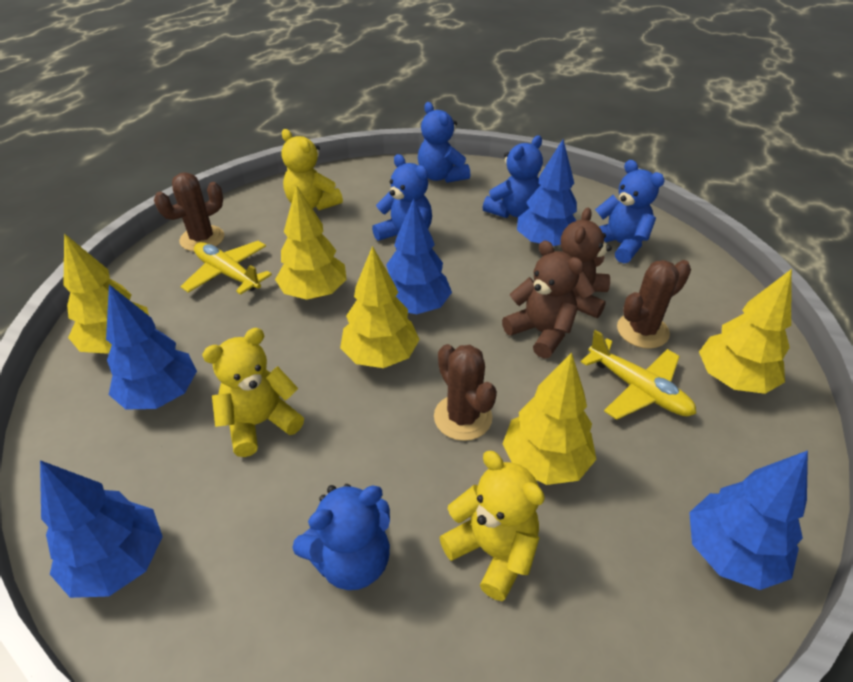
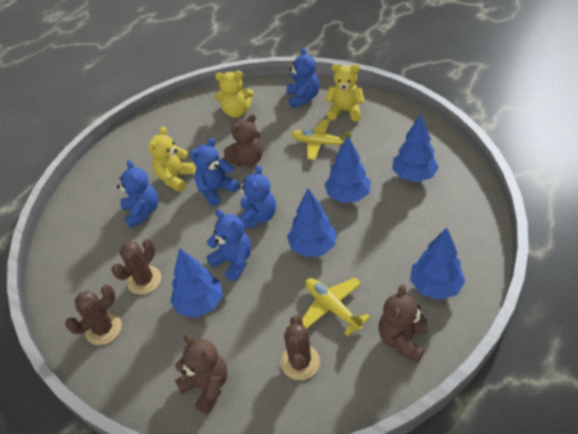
brown teddy bear: [502,240,584,358] [561,208,612,318] = 2 -> [175,334,227,414] [224,114,263,166] [379,284,428,363] = 3
yellow tree: [63,233,149,354] [275,185,347,300] [340,246,420,368] [503,352,596,485] [699,269,792,394] = 5 -> none = 0

